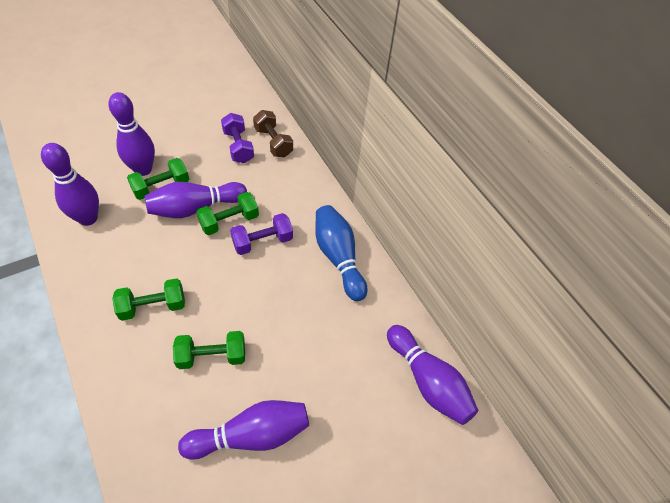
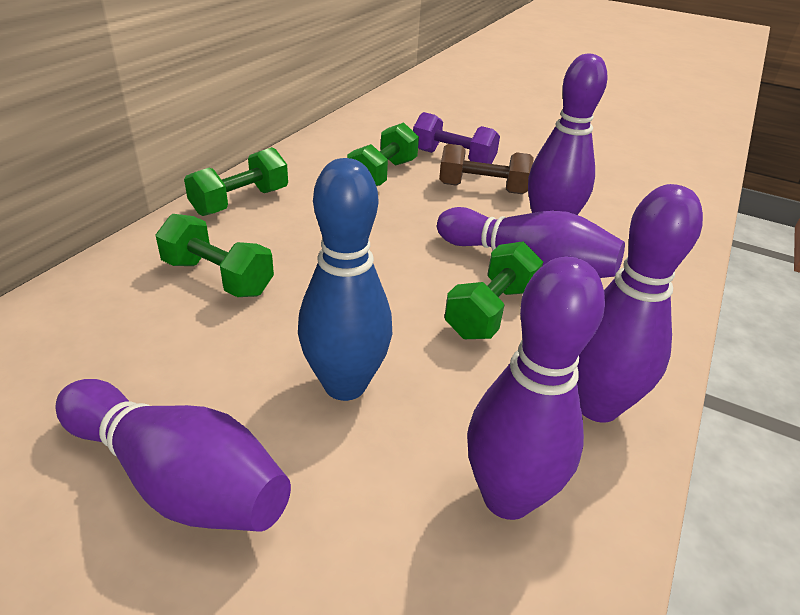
purple dumbbell: [221,113,254,163] [230,213,293,255] = 2 -> [413,112,500,164] = 1

